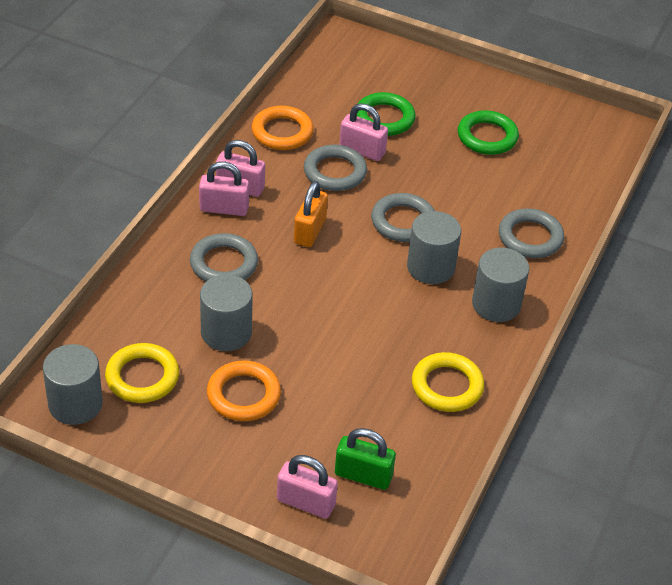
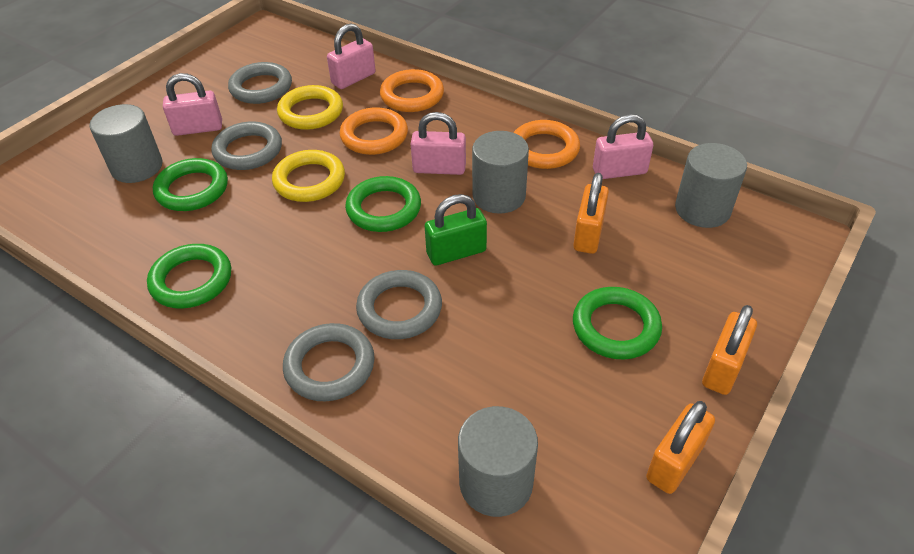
green ring: [357,92,415,136] [458,110,519,155] = 2 -> [147,244,231,309] [153,158,228,211] [345,176,421,232] [573,287,662,359] = 4
orange padlock: [294,181,328,247] = 1 -> [573,173,609,254] [646,401,715,494] [702,305,757,395] = 3
orange ring: [207,360,281,421] [252,106,313,150] = 2 -> [340,107,408,155] [380,69,444,112] [513,120,580,169] = 3

